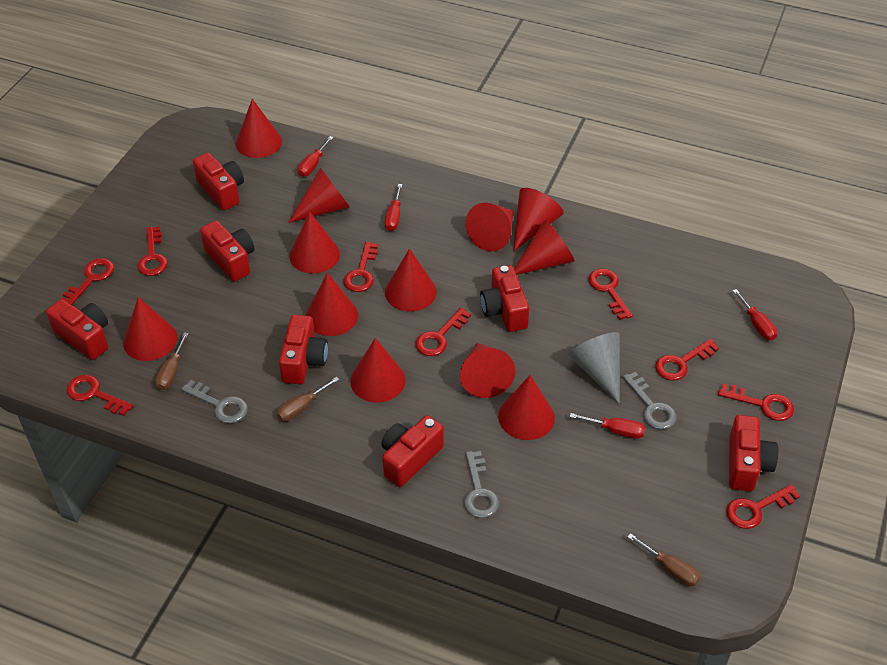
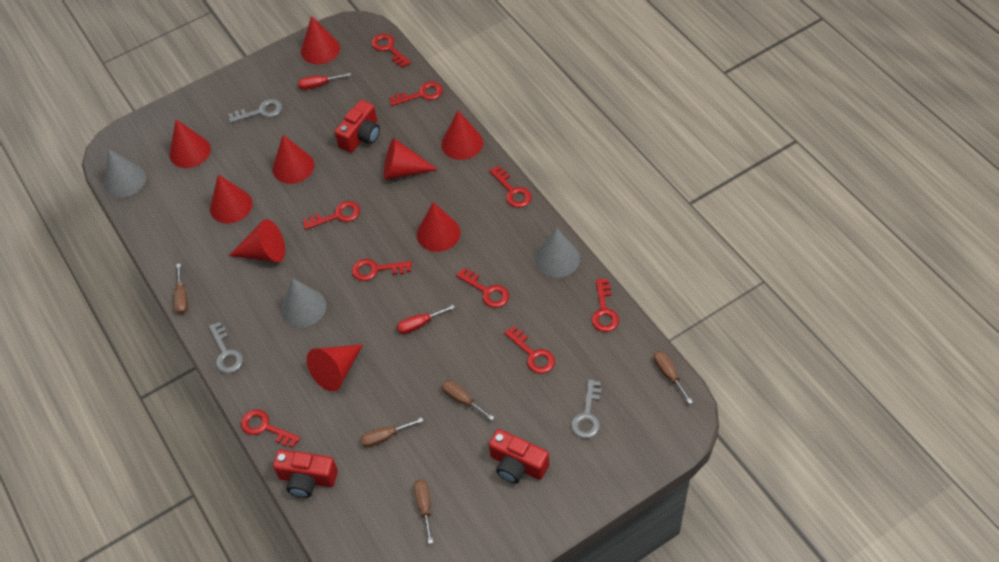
brown screwdriver: [156,332,189,390] [277,376,340,421] [627,533,700,586] = 3 -> [174,263,188,315] [360,418,423,447] [414,480,433,544] [442,380,494,420] [654,351,693,404] = 5
grey cone: [568,332,620,404] = 1 -> [104,149,146,198] [281,278,326,328] [535,228,580,278] = 3
red camera: [46,299,108,360] [193,153,244,210] [200,220,254,282] [279,315,328,384] [381,415,444,487] [480,265,529,332] [729,415,778,491] = 7 -> [273,449,338,498] [335,100,380,153] [489,429,549,484] = 3
red cone: [123,297,177,361] [236,99,282,158] [288,168,350,223] [289,211,340,273] [306,273,358,336] [350,338,406,403] [385,249,437,311] [460,343,515,398] [466,203,514,252] [498,375,555,440] [513,188,564,251] [514,220,575,275] = 12 -> [169,119,211,168] [210,175,252,224] [229,219,285,262] [273,135,314,184] [301,16,340,64] [307,344,363,391] [384,138,438,180] [417,202,461,252] [441,111,483,160] = 9
red screwdriver: [298,136,334,177] [385,184,402,231] [570,413,645,439] [732,289,777,340] = 4 -> [298,73,351,90] [397,305,455,334] = 2

